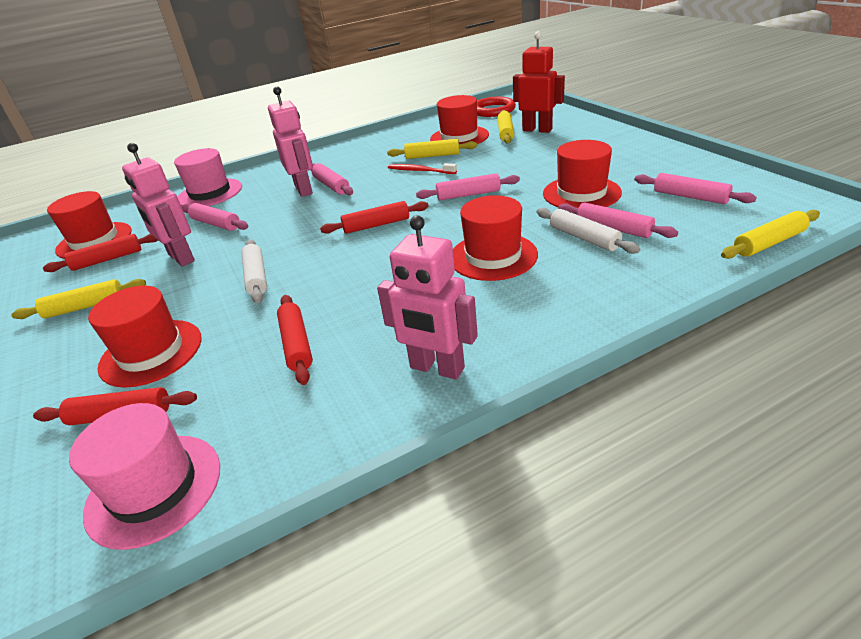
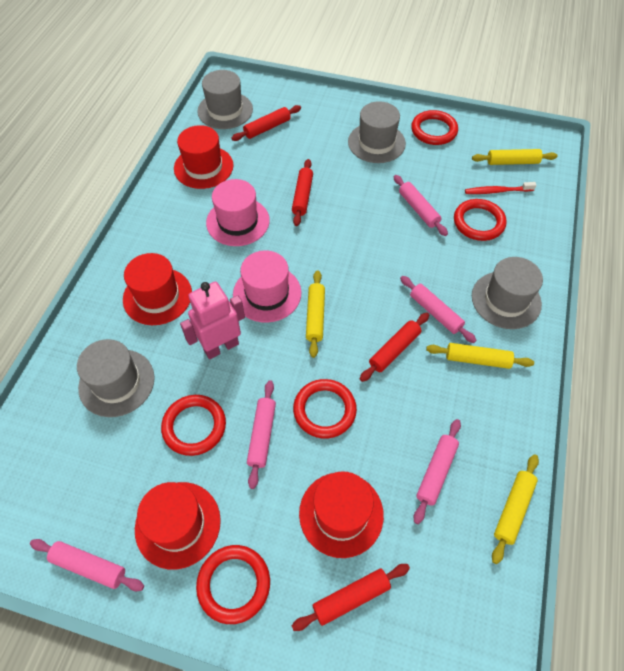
grey hat: none = 0 -> [77,339,155,417] [197,70,253,129] [348,101,406,163] [472,257,543,329] = 4
pink robot: [122,143,195,266] [268,86,313,197] [377,215,478,380] = 3 -> [180,282,245,359] = 1
red hat: [47,191,132,259] [88,286,202,388] [430,95,489,144] [453,195,538,281] [543,140,622,208] = 5 -> [123,253,192,325] [135,482,221,570] [174,125,234,189] [299,471,384,558] = 4
red ring: [477,97,516,117] = 1 -> [161,395,226,456] [196,545,270,624] [293,379,357,438] [411,110,458,145] [454,199,507,241] = 5
red robot: [513,31,565,133] = 1 -> none = 0
white rolling pin: [241,239,267,303] [537,208,640,254] = 2 -> none = 0

